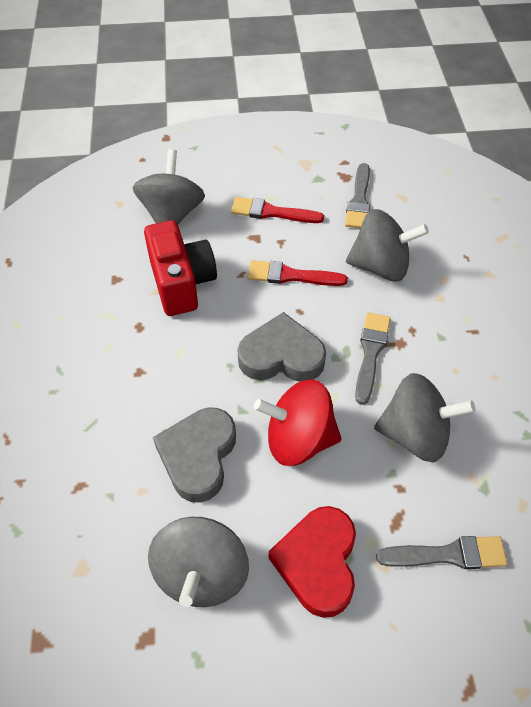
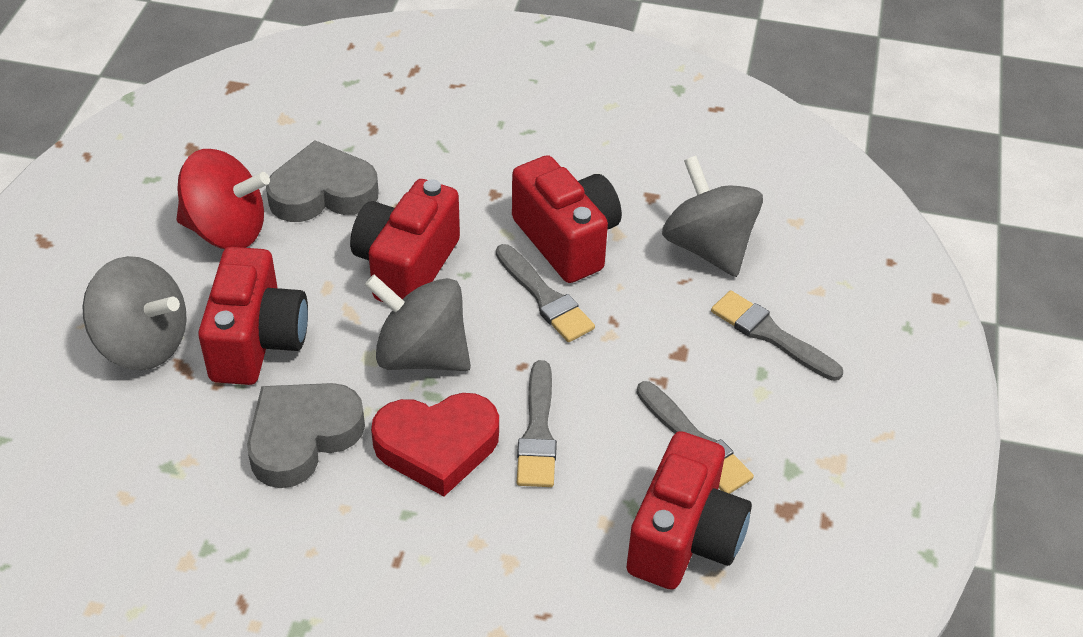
grey brush: [345,163,370,228] [355,313,391,405] [376,536,507,569] = 3 -> [496,244,595,342] [517,360,557,487] [636,381,754,494] [711,290,843,381] = 4
grey spinning top: [132,149,205,225] [148,517,249,607] [346,209,429,281] [374,373,475,462] = 4 -> [83,256,187,370] [365,275,471,371] [662,156,763,277] = 3
red brush: [231,197,324,223] [248,260,348,286] = 2 -> none = 0
red camera: [144,220,217,316] = 1 -> [198,247,308,385] [350,179,460,302] [512,155,622,283] [626,431,752,590] = 4

